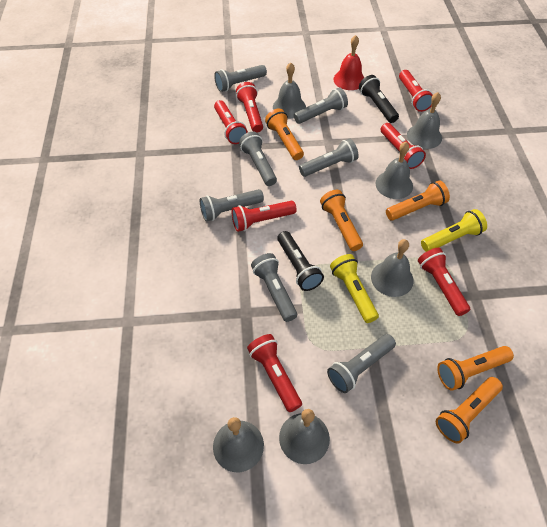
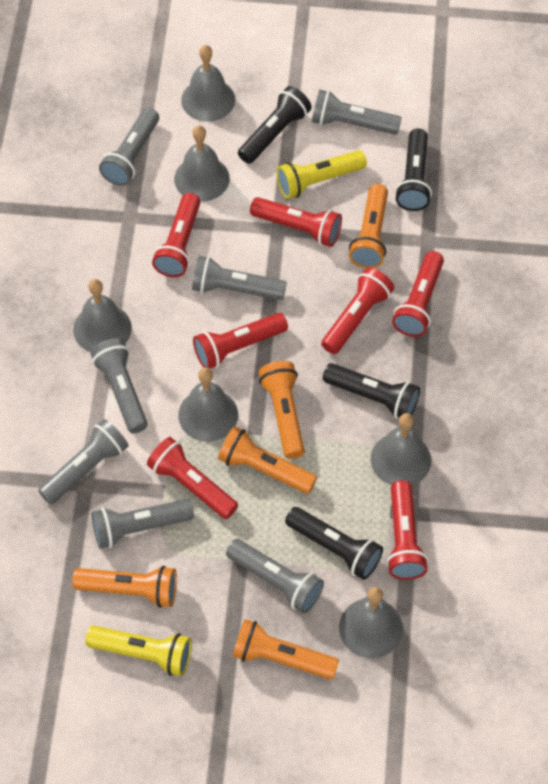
black flashlight: [277,231,324,291] [359,75,399,123] = 2 -> [238,86,312,164] [285,507,383,580] [323,363,420,419] [395,128,432,211] = 4
red bell: [334,35,365,90] = 1 -> none = 0

